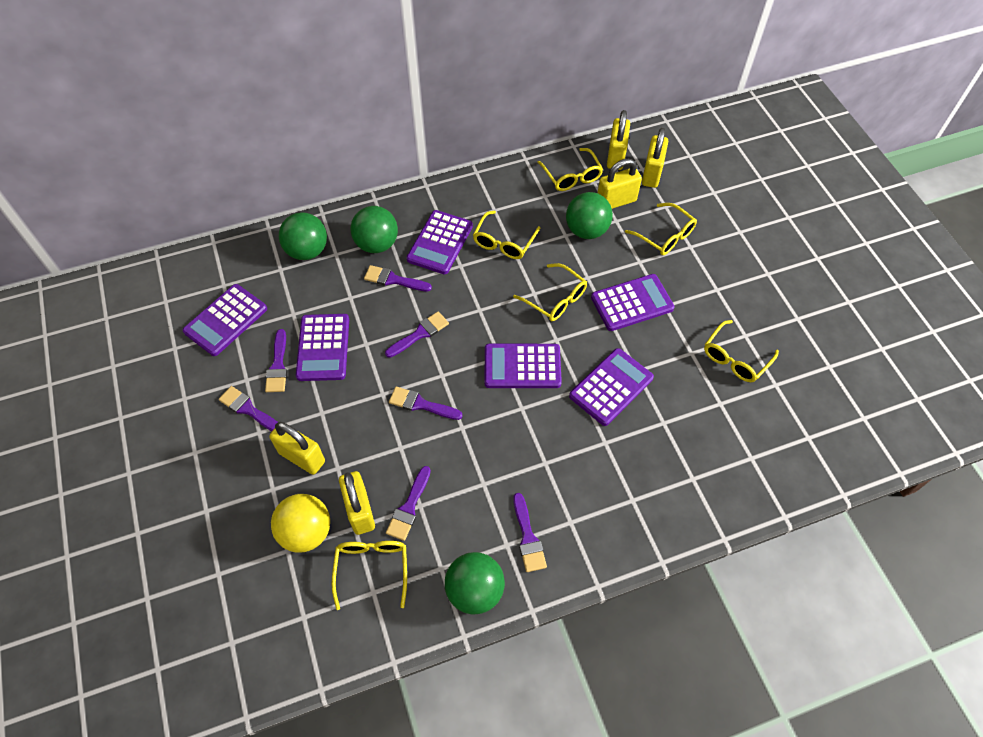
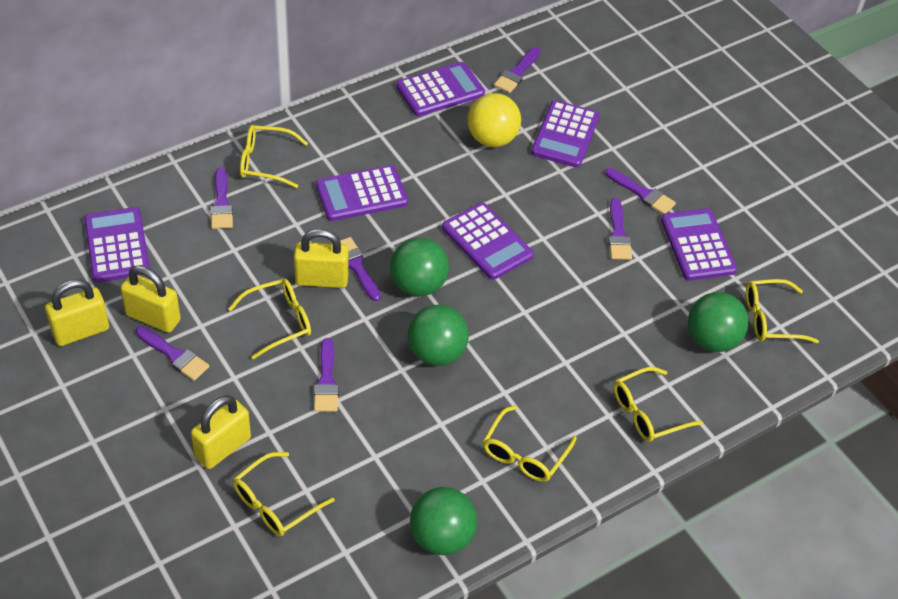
yellow padlock: [269,422,325,475] [339,471,375,535] [597,159,642,209] [607,110,630,170] [642,128,668,188] = 5 -> [45,279,109,346] [120,265,181,333] [191,395,251,469] [294,229,349,288] = 4

